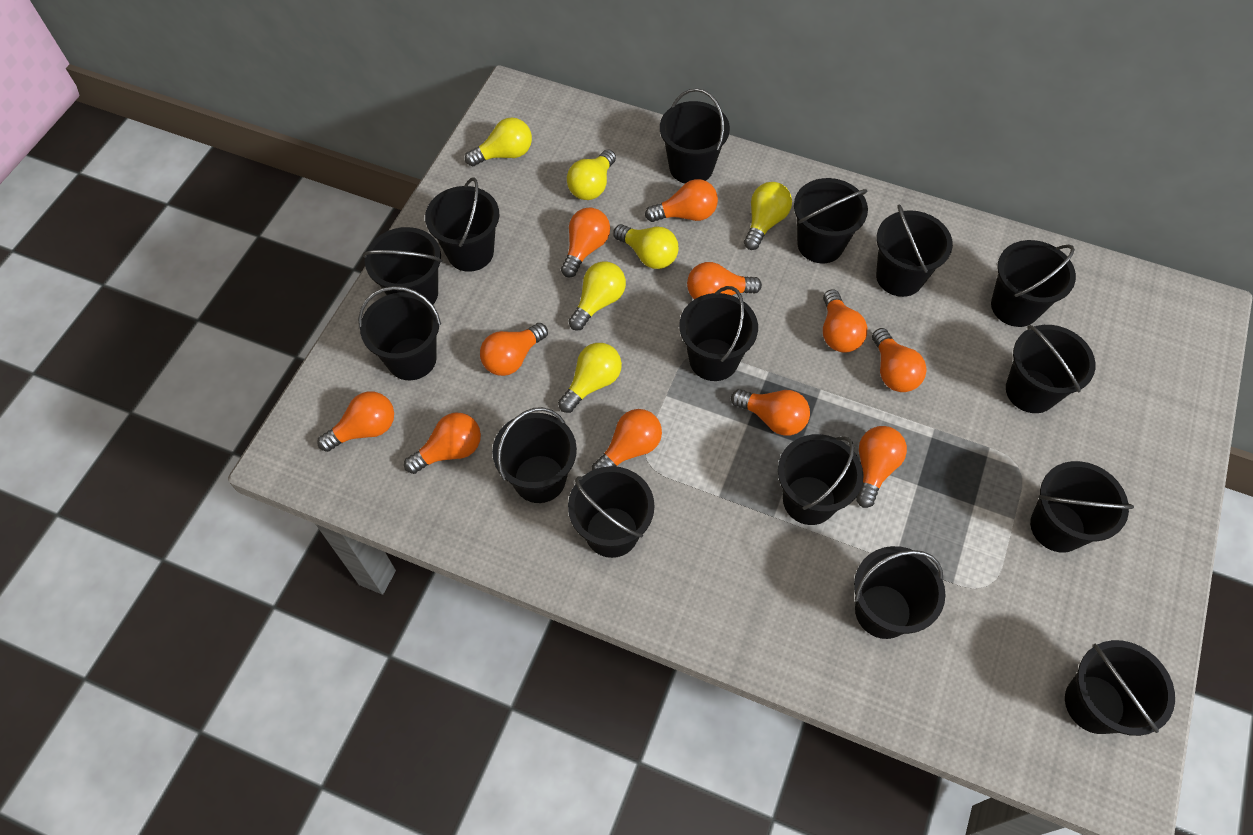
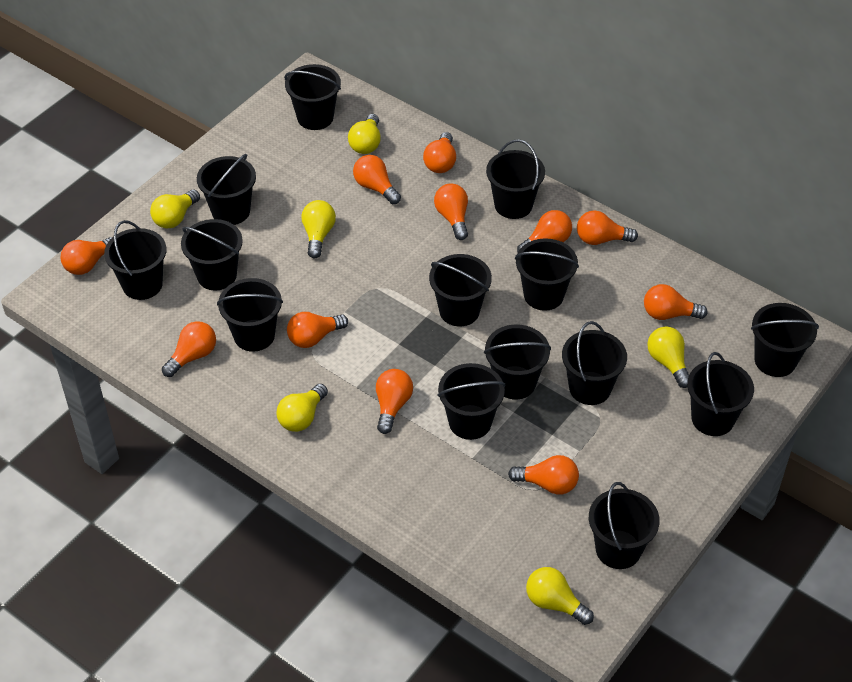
black bucket: [358,286,441,380] [362,227,442,304] [425,177,499,272] [492,407,577,503] [568,466,655,558] [660,88,730,184] [679,286,758,381] [778,434,864,525] [794,178,868,263] [854,546,945,639] [876,204,953,297] [991,240,1076,327] [1006,325,1096,413] [1030,461,1134,552] [1065,640,1175,736] = 15 -> [104,220,167,300] [181,219,243,290] [197,154,256,225] [217,278,283,352] [284,64,341,130] [429,254,492,326] [438,363,505,440] [484,324,551,400] [486,139,545,219] [515,238,579,311] [562,321,627,405] [589,482,660,569] [687,352,754,436] [751,303,819,377] = 14

